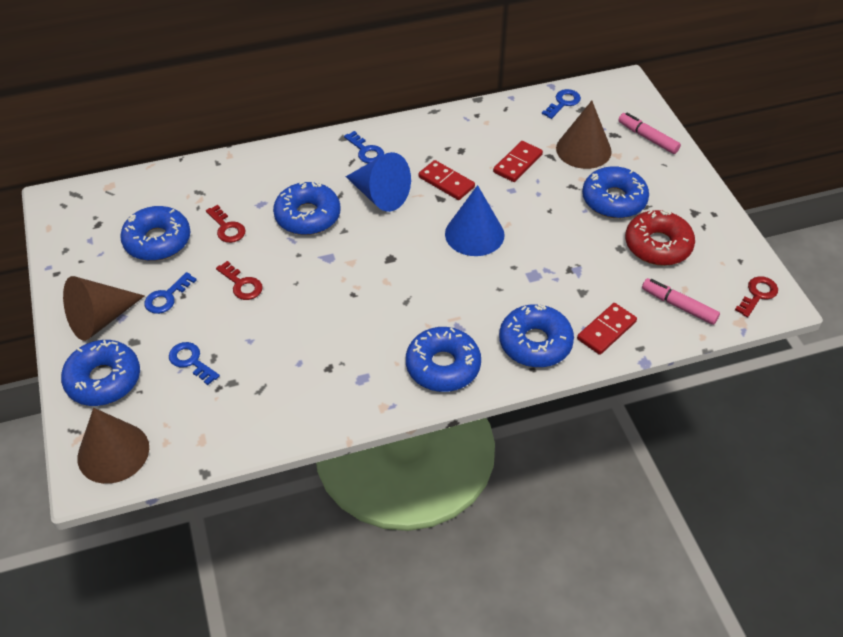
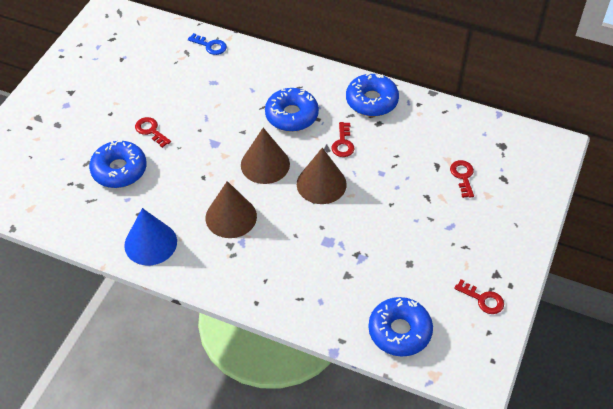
blue cone: [346,152,411,212] [445,185,505,256] = 2 -> [124,208,177,266] = 1
blue donut: [61,340,140,406] [120,206,190,261] [273,181,341,235] [406,327,481,392] [499,304,574,367] [582,166,649,218] = 6 -> [89,141,147,188] [265,88,319,132] [346,73,399,116] [368,297,433,357] = 4
blue key: [144,272,197,314] [169,342,220,385] [344,131,384,163] [542,89,581,119] = 4 -> [188,33,227,55] = 1
pink marker: [618,112,681,154] [642,278,720,325] = 2 -> none = 0
red domino: [418,160,475,200] [493,141,543,182] [577,303,637,355] = 3 -> none = 0
red donut: [625,210,695,266] = 1 -> none = 0
red key: [206,205,246,243] [216,261,263,300] [735,276,778,317] = 3 -> [135,117,171,148] [332,122,355,157] [450,160,474,198] [454,279,504,314] = 4

